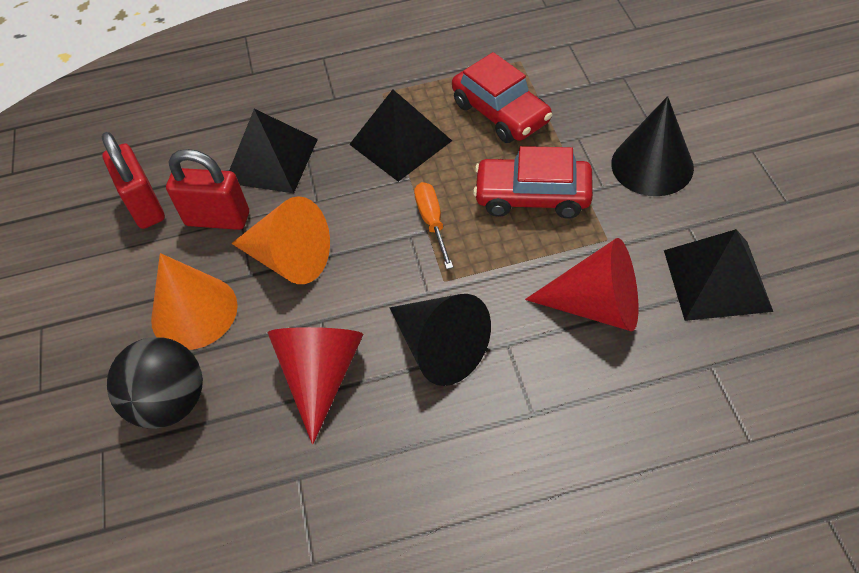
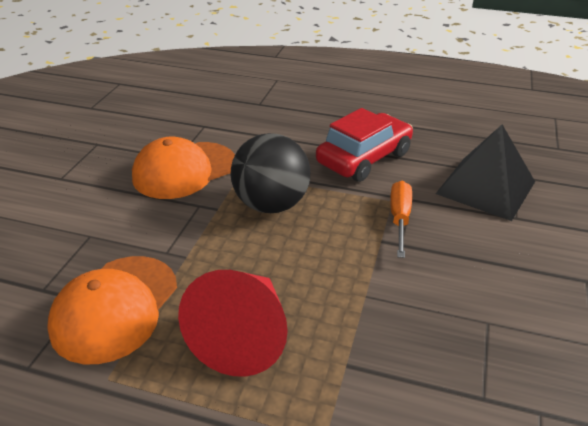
black cone: [390,294,491,386] [611,96,694,196] = 2 -> none = 0
black pyramid: [229,109,318,193] [349,90,452,182] [664,229,773,321] = 3 -> [436,125,535,221] = 1
orange cap: none = 0 -> [47,256,177,364] [132,137,235,199] = 2
orange cone: [151,253,238,350] [231,196,330,284] = 2 -> none = 0
red car: [452,52,552,143] [473,146,593,219] = 2 -> [316,108,413,182] = 1
red cone: [267,327,364,444] [525,238,638,331] = 2 -> [178,270,288,377] = 1
red padlock: [102,132,165,229] [166,149,249,230] = 2 -> none = 0

